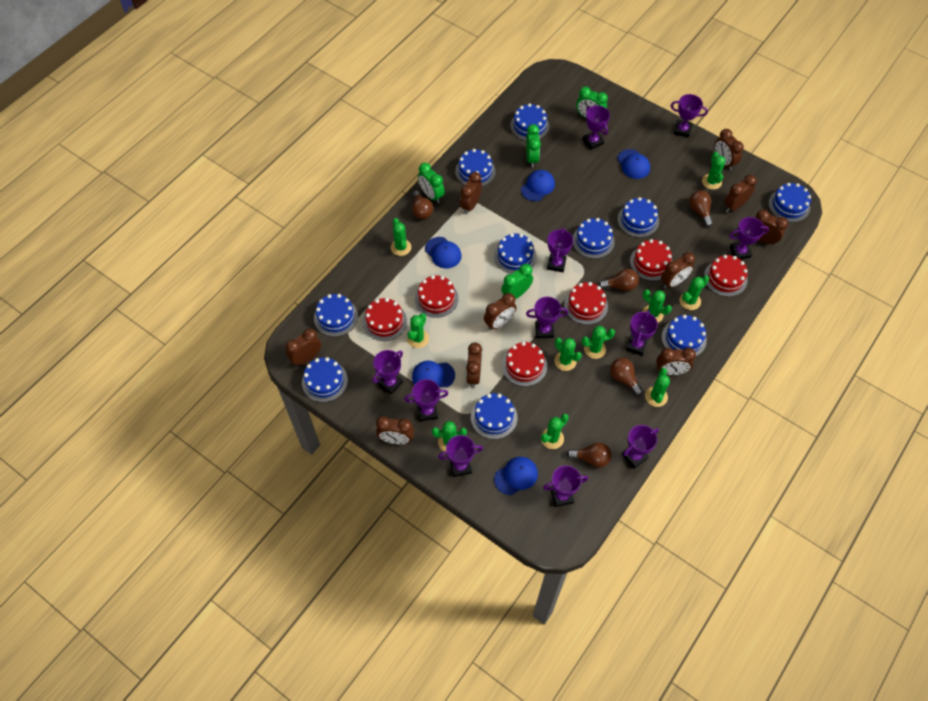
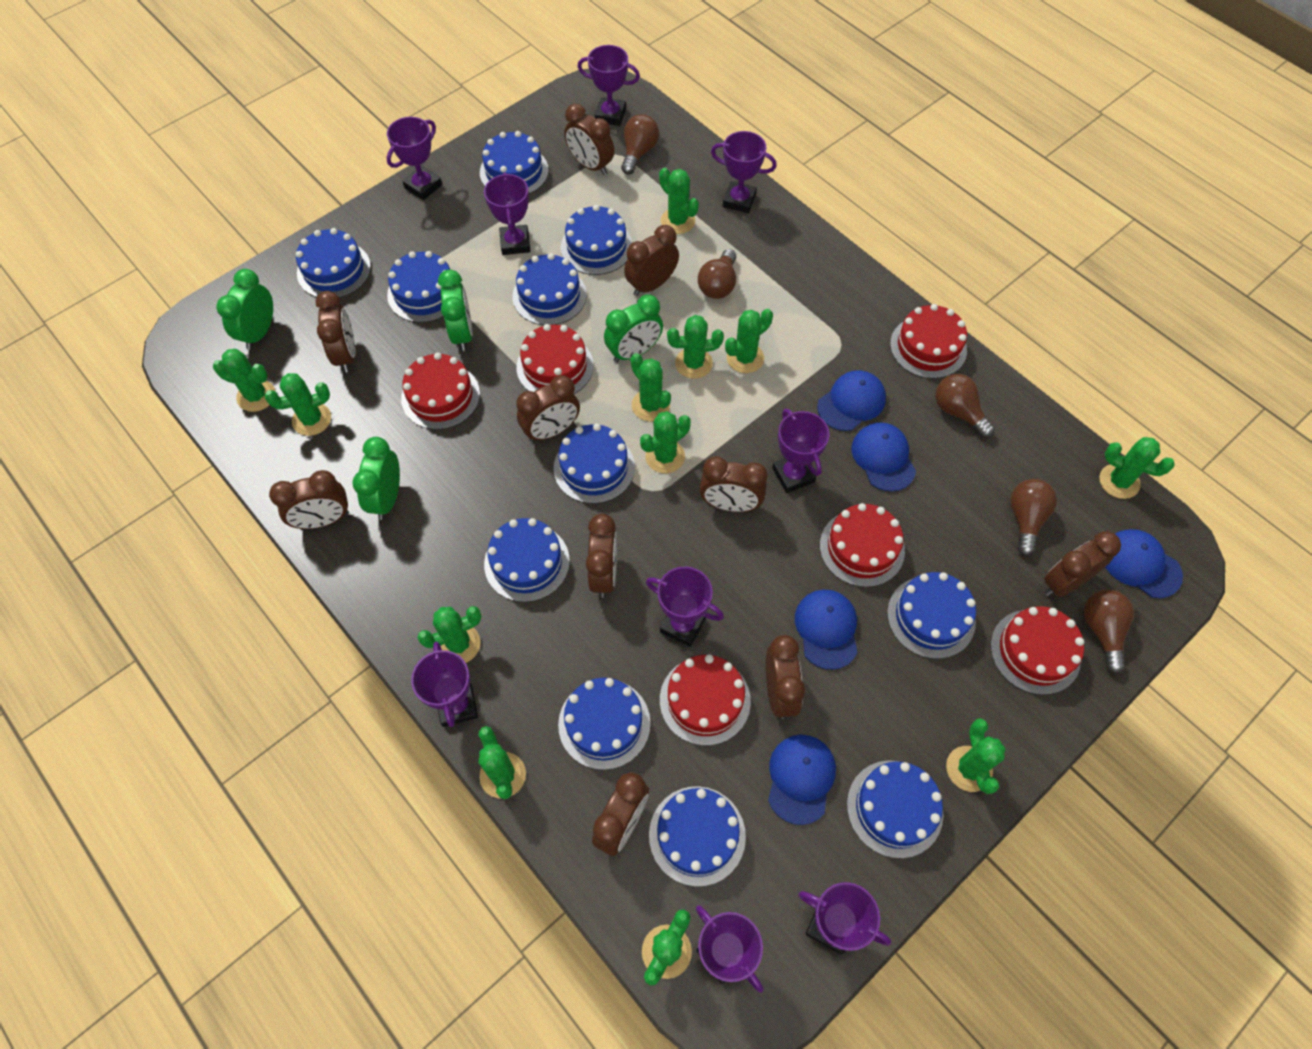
blue cake: [302,357,348,402] [314,294,358,337] [455,149,496,187] [471,393,517,439] [494,233,536,274] [510,103,549,141] [573,218,615,259] [617,197,659,238] [662,315,707,356] [768,183,811,222] = 10 -> [296,228,371,298] [387,251,450,323] [480,131,549,194] [484,518,570,602] [512,253,587,325] [554,424,635,504] [558,678,651,770] [561,205,632,275] [649,786,746,887] [847,760,943,858] [887,572,976,659] = 11
green cactus: [391,218,411,256] [407,313,429,348] [432,421,467,452] [541,414,569,449] [554,338,582,371] [582,326,615,359] [642,289,672,323] [645,368,670,407] [680,275,709,310] [702,152,725,190] = 10 -> [213,349,275,412] [265,373,331,436] [417,606,481,663] [478,726,526,799] [630,353,671,421] [640,411,691,473] [642,910,692,985] [659,168,699,234] [667,315,724,379] [725,309,773,373] [946,718,1006,794] [1099,437,1175,499] = 12
purple trophy: [373,350,403,394] [404,379,449,421] [438,435,483,477] [526,297,568,338] [543,465,588,507] [547,228,573,272] [583,106,610,150] [622,425,659,468] [626,310,658,355] [670,94,708,137] [729,217,769,259] = 11 -> [386,117,442,200] [411,641,478,727] [484,173,530,255] [578,45,640,126] [646,566,724,647] [696,905,764,993] [711,131,777,213] [772,409,830,493] [798,882,891,954] = 9

